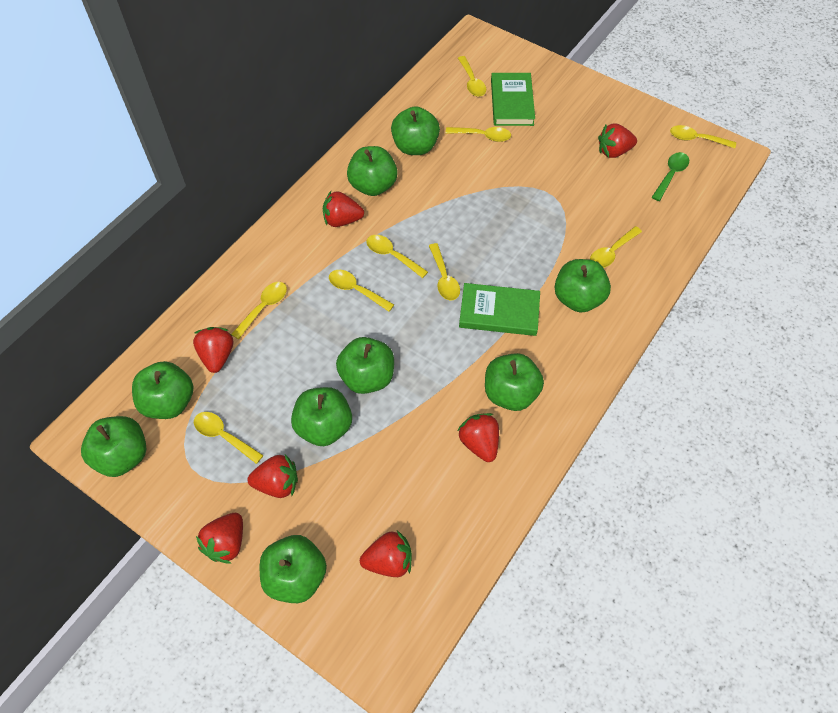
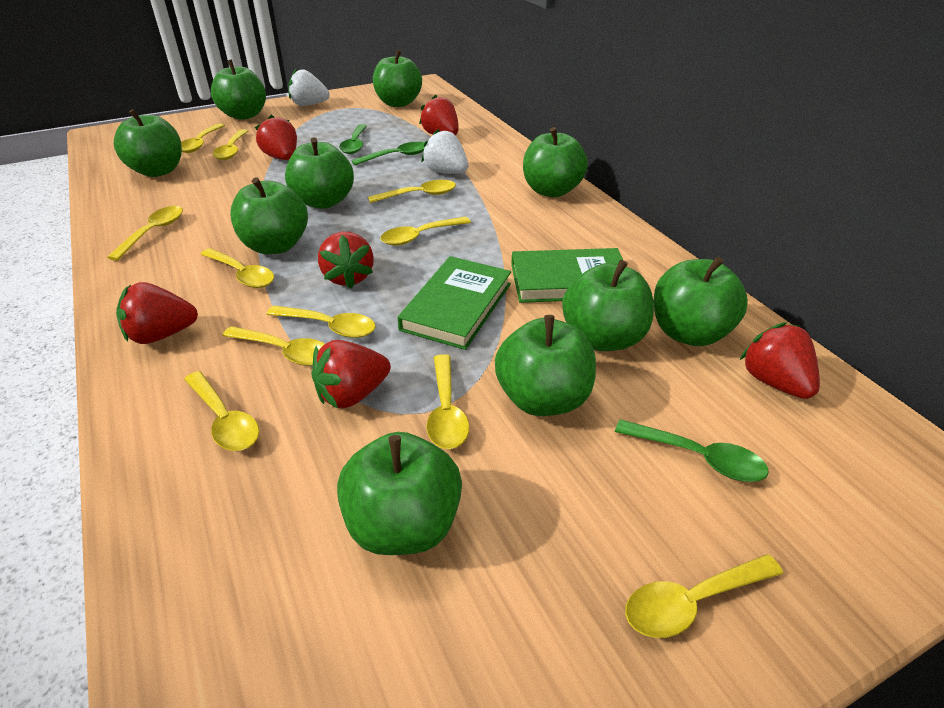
green apple: [81,416,147,477] [132,361,193,419] [260,535,327,603] [291,387,352,446] [336,337,394,394] [347,146,398,196] [391,106,440,155] [485,353,544,411] [554,259,611,312] = 9 -> [114,109,182,177] [211,59,266,120] [230,177,308,254] [285,137,354,209] [337,432,462,555] [373,50,422,107] [495,315,596,416] [523,127,588,197] [562,260,654,351] [654,257,748,346] = 10
green spoon: [652,152,689,201] = 1 -> [339,124,367,154] [351,142,425,165] [615,419,769,482] = 3
red strawberry: [193,327,233,373] [196,513,243,564] [247,454,298,498] [323,191,364,227] [360,531,412,577] [457,413,499,462] [598,123,637,158] = 7 -> [116,282,198,344] [255,115,297,160] [311,340,391,409] [318,232,374,289] [419,95,459,135] [740,322,820,399] = 6
white strawberry: none = 0 -> [288,68,330,106] [421,129,468,174] = 2
yellow spoon: [194,412,263,464] [231,282,287,339] [329,270,394,312] [366,235,428,278] [429,243,460,300] [446,127,511,142] [458,56,486,97] [590,226,642,268] [670,125,736,148] = 9 -> [107,206,183,261] [181,123,225,153] [184,371,259,451] [200,248,274,288] [212,129,248,160] [222,326,325,366] [266,305,376,338] [368,180,456,203] [380,217,471,246] [426,354,469,449] [625,554,783,638] = 11

